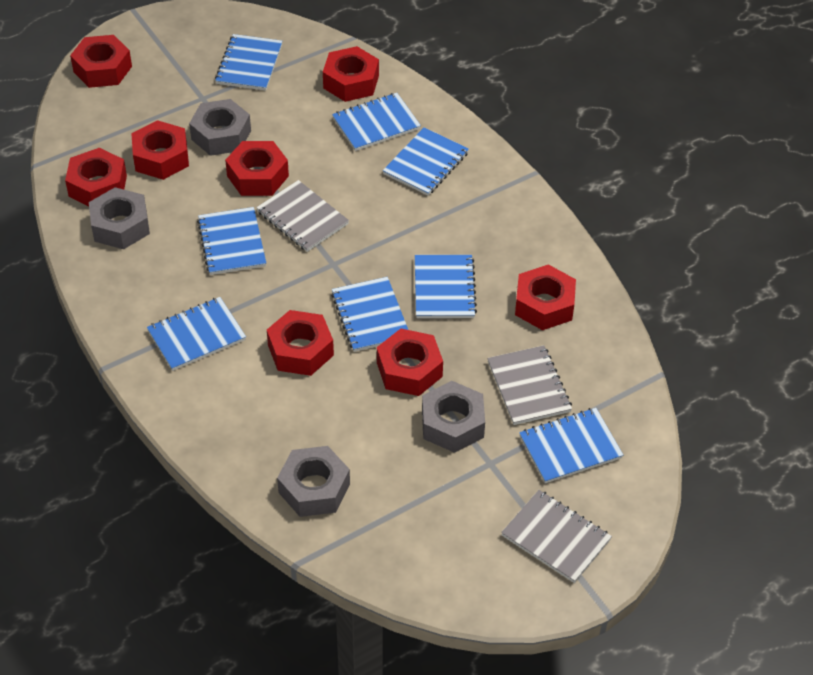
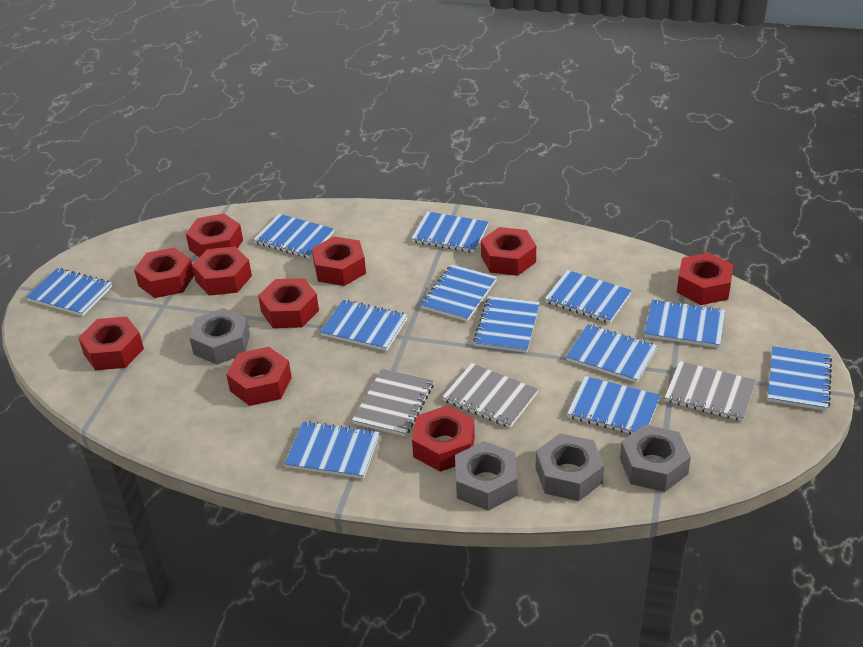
blue notebook: [147,297,246,371] [197,207,266,275] [215,34,282,91] [331,277,408,352] [332,93,421,151] [383,127,469,196] [415,255,477,318] [519,408,623,483] = 8 -> [26,268,113,316] [253,214,334,259] [285,421,379,479] [320,300,408,351] [411,211,489,253] [421,264,497,321] [473,296,540,353] [545,270,632,323] [566,324,657,383] [567,376,661,435] [645,299,725,348] [767,346,832,411] = 12
red nut: [65,148,127,206] [70,35,132,88] [131,120,189,180] [225,141,289,196] [267,310,334,376] [323,46,379,102] [377,329,443,396] [515,264,576,330] = 8 -> [78,316,144,370] [134,248,194,298] [186,213,243,257] [192,246,252,296] [226,347,292,406] [258,278,319,328] [312,236,366,286] [412,406,475,472] [481,227,536,276] [677,253,733,305] = 10

